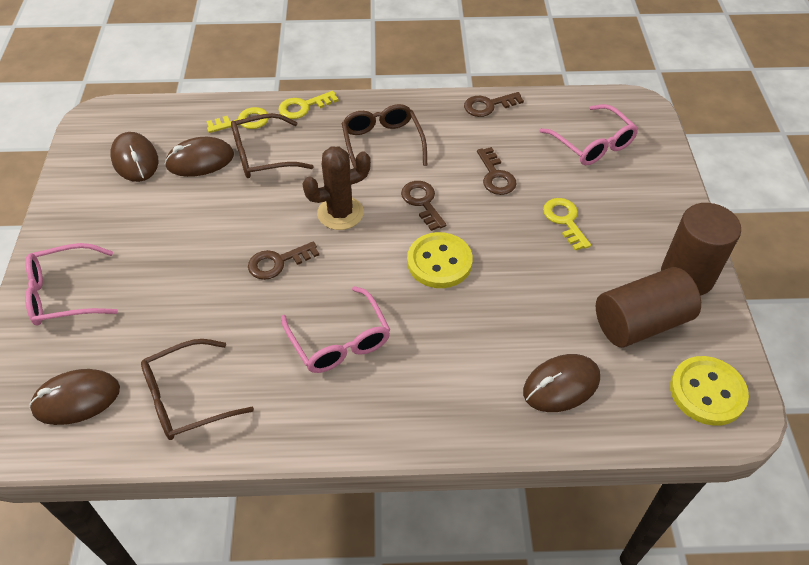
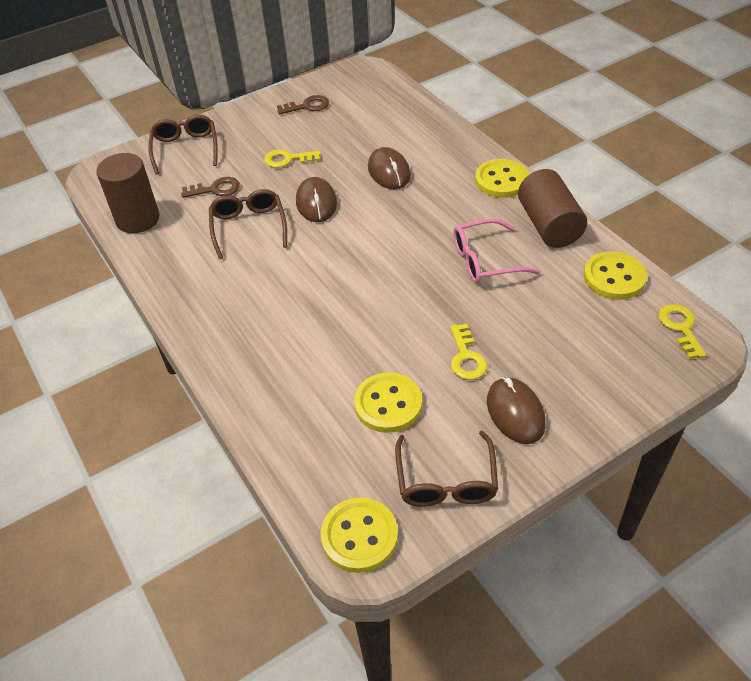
brown cactus: [303,146,371,230] = 1 -> none = 0
brown key: [248,241,319,280] [401,181,446,231] [464,92,524,117] [477,147,517,195] = 4 -> [181,177,240,198] [277,95,329,115] = 2
brown mouse: [29,369,120,425] [110,132,158,182] [165,137,234,177] [523,354,600,412] = 4 -> [296,177,337,222] [368,147,411,189] [487,377,546,444] = 3
pink glasses: [25,243,118,326] [281,286,390,373] [540,104,638,165] = 3 -> [453,218,540,283] = 1
yellow button: [407,232,473,288] [670,356,749,426] = 2 -> [321,498,398,573] [354,372,422,433] [475,159,529,198] [584,251,647,300] = 4

